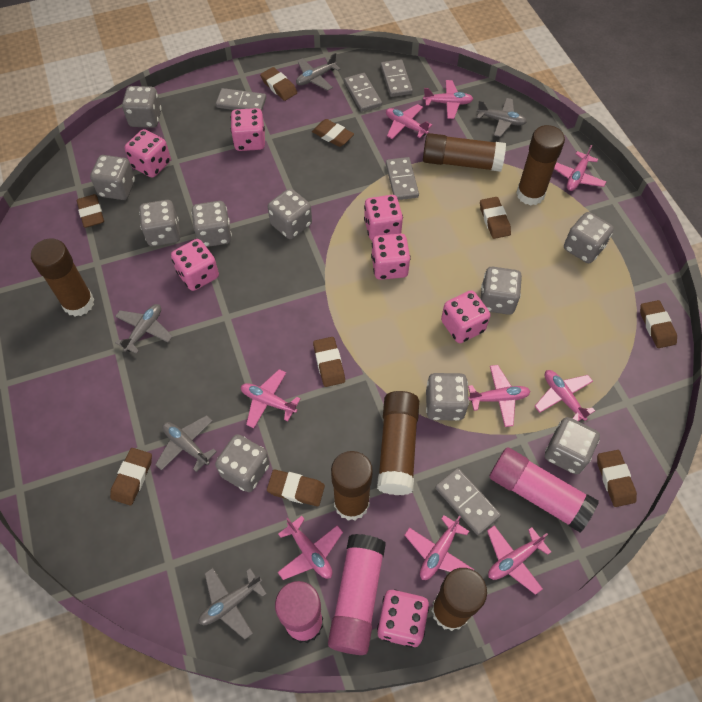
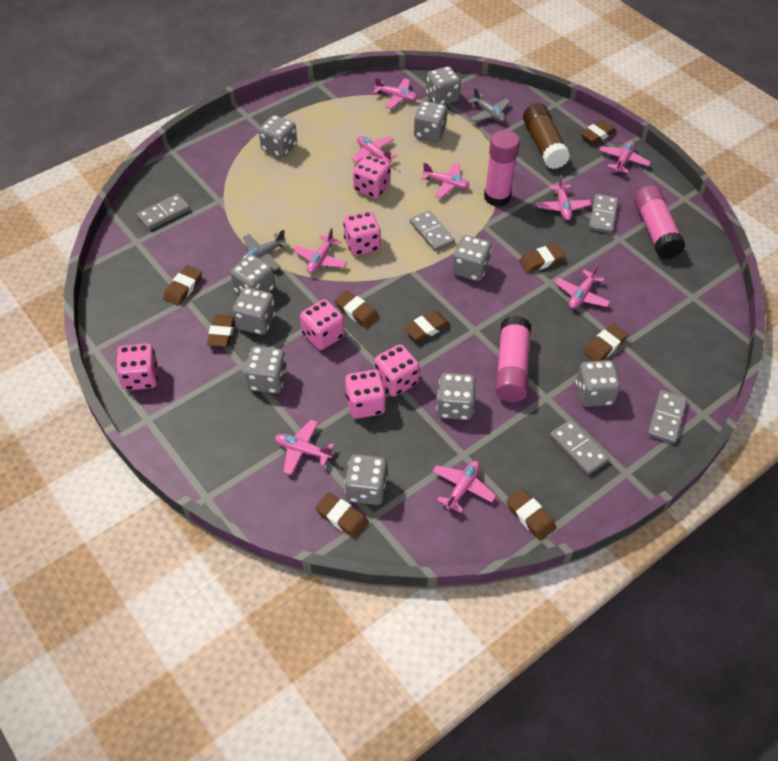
brown glue stick: [31,238,94,316] [331,451,373,520] [377,391,419,495] [423,133,506,172] [432,568,487,631] [516,125,565,205] = 6 -> [523,103,570,169] = 1
grey plane: [115,304,173,354] [155,415,217,472] [198,568,267,639] [296,53,340,91] [477,98,527,137] = 5 -> [240,229,289,271] [468,88,510,122] = 2
pink dice: [125,129,171,178] [171,239,219,291] [231,108,265,151] [364,195,403,240] [371,234,411,280] [377,589,429,648] [441,290,490,343] = 7 -> [116,344,158,390] [300,299,345,350] [343,211,381,256] [345,370,386,419] [353,154,391,199] [374,344,420,397] = 6

